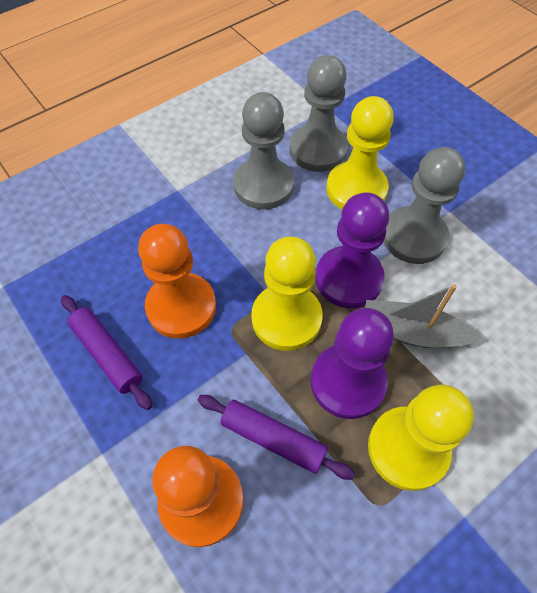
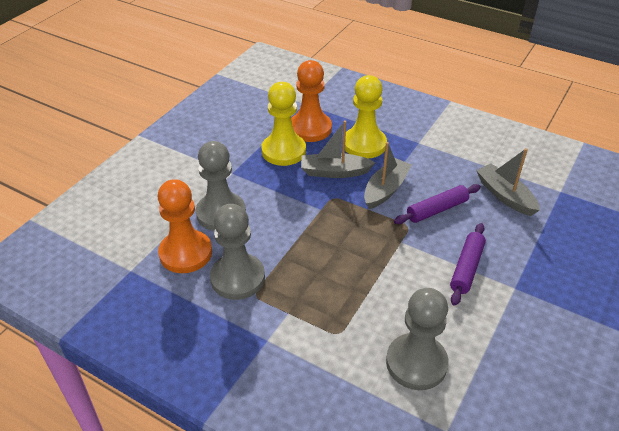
grey boat: [365,284,482,348] = 1 -> [301,121,376,178] [364,142,412,209] [476,148,540,216] = 3
purple pawn: [311,308,394,419] [315,192,389,308] = 2 -> none = 0
yellow pawn: [251,237,323,351] [326,96,394,209] [368,385,474,491] = 3 -> [262,82,306,166] [345,75,387,159] = 2

